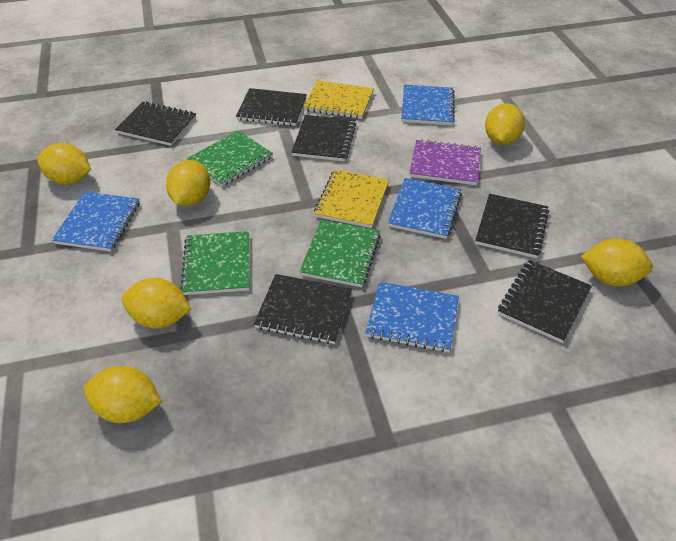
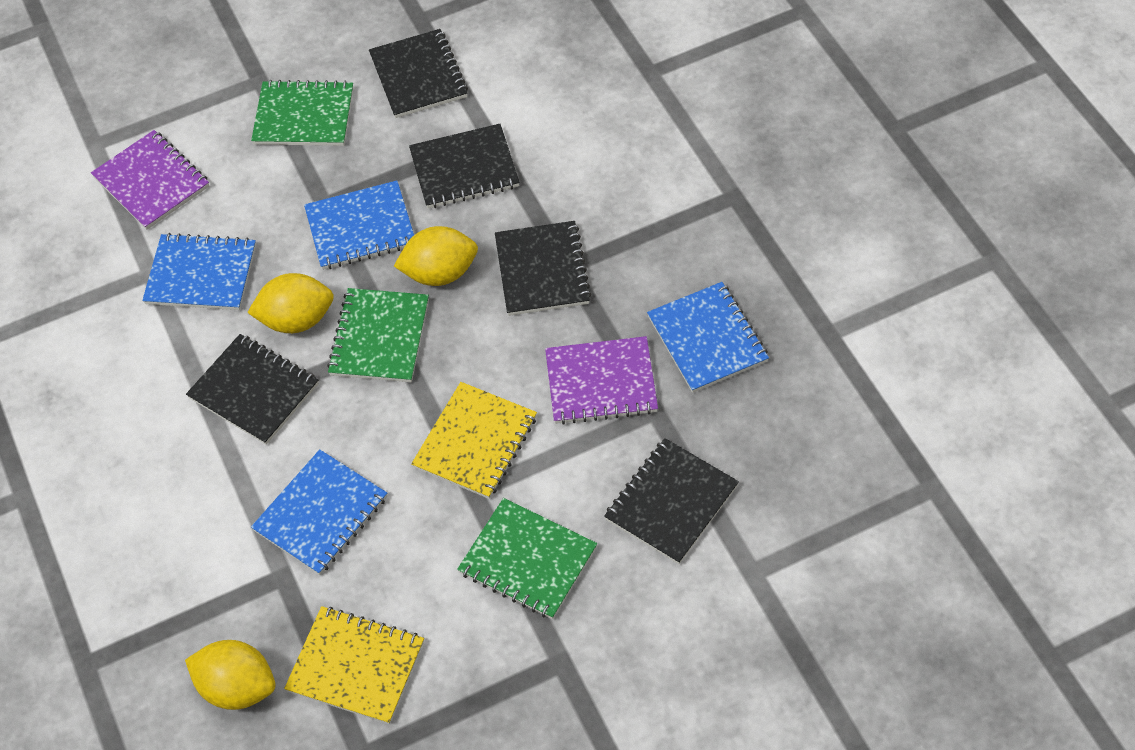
black notebook: [115,101,196,146] [236,88,307,126] [254,274,352,344] [291,115,356,161] [475,194,549,258] [498,260,592,343] = 6 -> [186,334,319,445] [369,29,468,118] [409,124,520,209] [495,221,591,316] [604,438,739,564] = 5
purple notebook: [409,139,481,185] = 1 -> [91,130,209,230] [545,336,658,425] = 2
yellow lemon: [37,143,91,185] [84,366,162,423] [122,278,191,329] [166,160,210,206] [485,103,525,145] [581,238,653,286] = 6 -> [185,640,275,710] [247,273,334,333] [394,226,478,286] = 3

